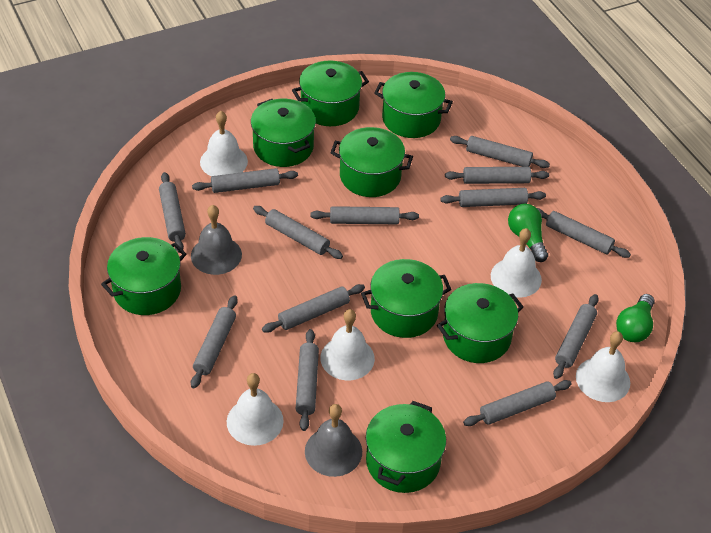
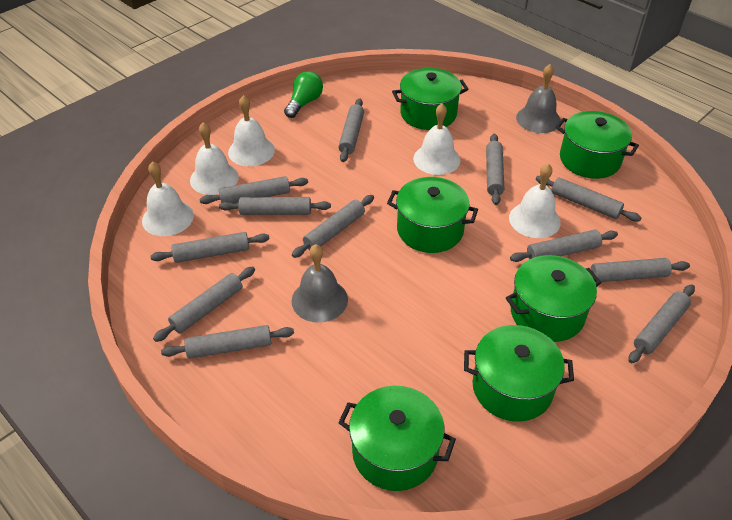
green light bulb: [508,204,548,262] [616,294,655,342] = 2 -> [284,71,323,118] = 1
green pot: [101,237,186,315] [251,99,316,167] [292,60,369,126] [330,127,413,197] [361,259,452,338] [366,401,446,493] [374,72,453,138] [437,283,524,363] = 8 -> [338,386,456,491] [387,177,478,253] [392,68,469,130] [464,325,574,422] [506,255,602,342] [556,111,639,179] = 6
grey rolling pin: [159,172,186,253] [191,295,238,389] [192,168,298,193] [253,206,343,259] [262,284,365,333] [296,329,319,431] [310,206,419,224] [440,188,546,207] [445,167,549,184] [450,136,550,168] [463,380,572,426] [537,208,631,258] [553,294,599,379] = 13 -> [150,232,269,263] [153,266,255,342] [161,325,294,359] [199,176,308,204] [219,197,331,215] [292,195,374,258] [339,98,364,162] [486,134,504,205] [510,230,618,262] [536,176,641,222] [591,258,690,283] [628,284,695,363] = 12

